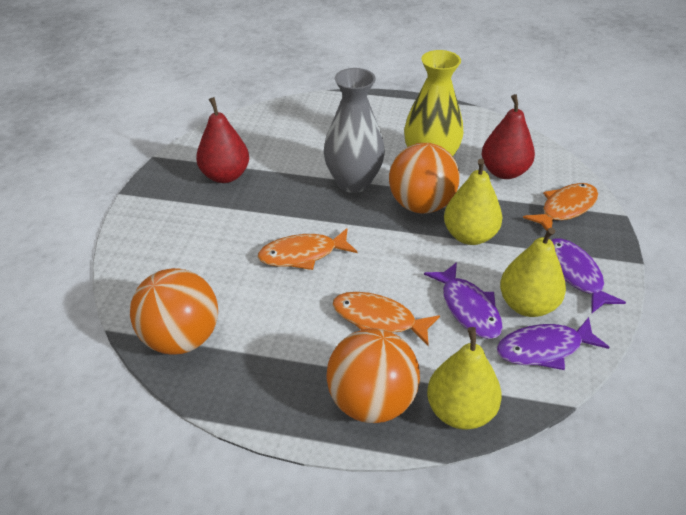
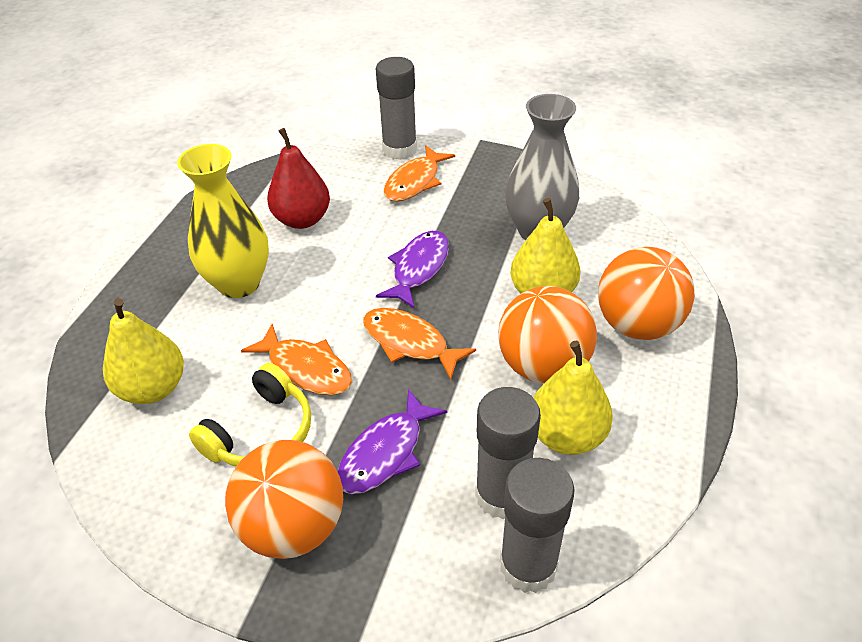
grey glue stick: none = 0 -> [376,57,417,160] [475,387,541,520] [500,458,575,593] = 3
purple fish: [424,262,503,339] [497,317,609,370] [551,238,626,313] = 3 -> [338,389,447,494] [376,231,449,309] = 2
red pear: [196,97,249,183] [482,94,535,179] = 2 -> [267,128,330,229] = 1
yellow headphones: none = 0 -> [189,363,311,466] = 1

